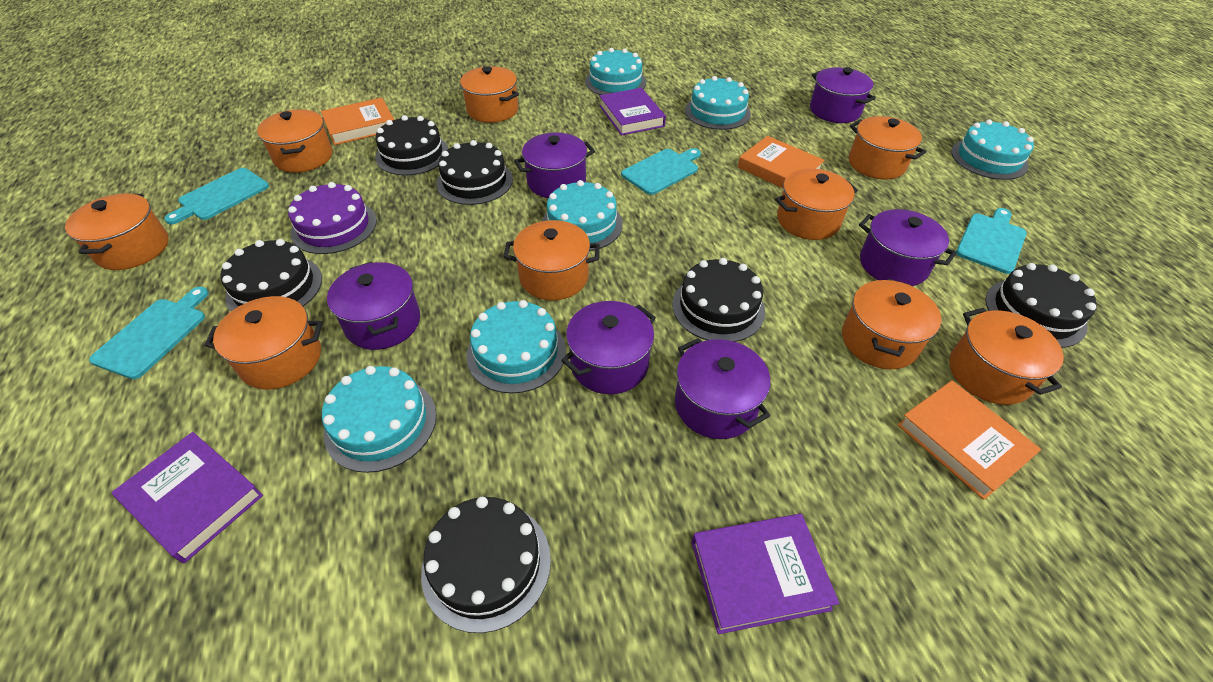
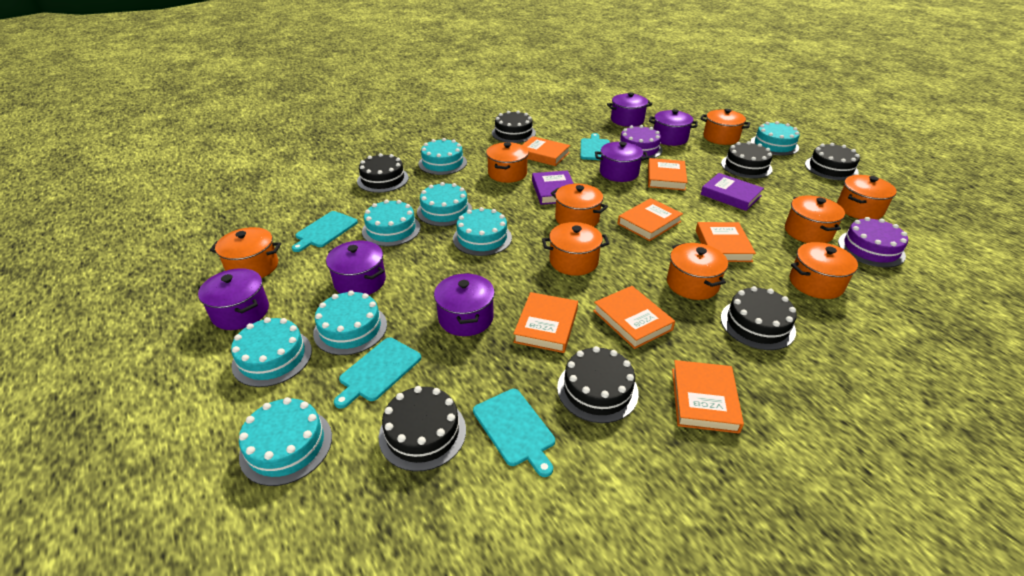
black cake: [221,239,322,311] [375,115,448,176] [421,497,551,633] [436,140,513,205] [672,258,765,342] [985,263,1097,348] = 6 -> [357,153,409,193] [379,386,466,471] [492,111,536,143] [557,346,639,423] [721,141,773,179] [721,286,797,350] [805,143,860,180] = 7
orange book: [321,98,394,145] [738,136,825,188] [897,380,1041,500] = 3 -> [513,292,578,353] [522,136,570,166] [593,286,675,349] [618,198,683,241] [648,158,688,191] [672,360,744,434] [696,222,756,262] = 7
purple book: [112,432,263,563] [599,88,666,136] [691,514,839,634] = 3 -> [532,171,574,205] [701,173,764,211] = 2
purple cake: [288,182,377,254] = 1 -> [619,125,663,160] [838,217,908,267] = 2
turquoise cake: [322,366,436,473] [466,300,566,393] [542,180,623,251] [585,48,646,95] [685,76,751,130] [951,119,1034,180] = 6 -> [231,317,312,387] [239,397,332,486] [313,290,387,355] [362,199,421,247] [417,182,472,226] [418,138,467,175] [453,207,512,256] [750,121,800,156] = 8

